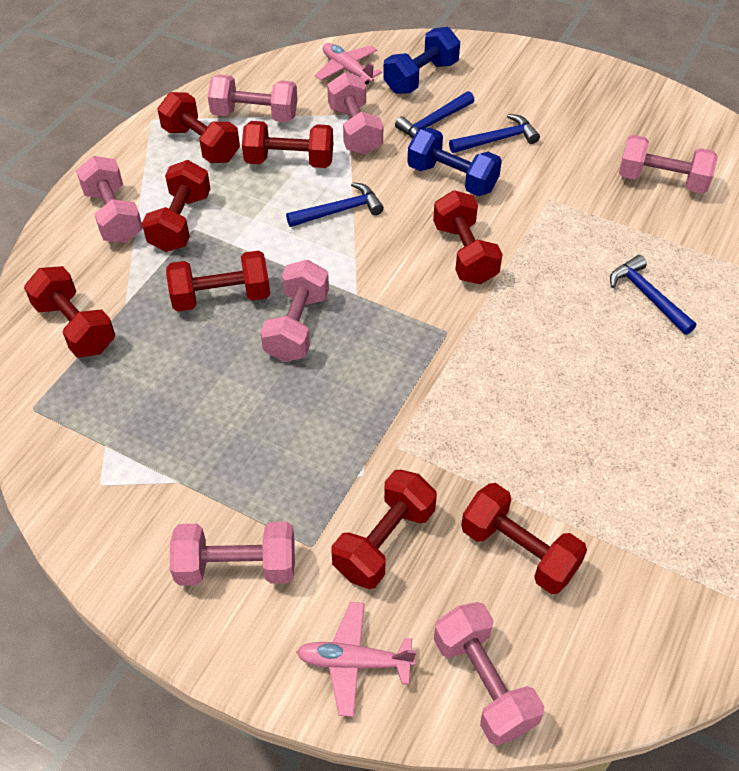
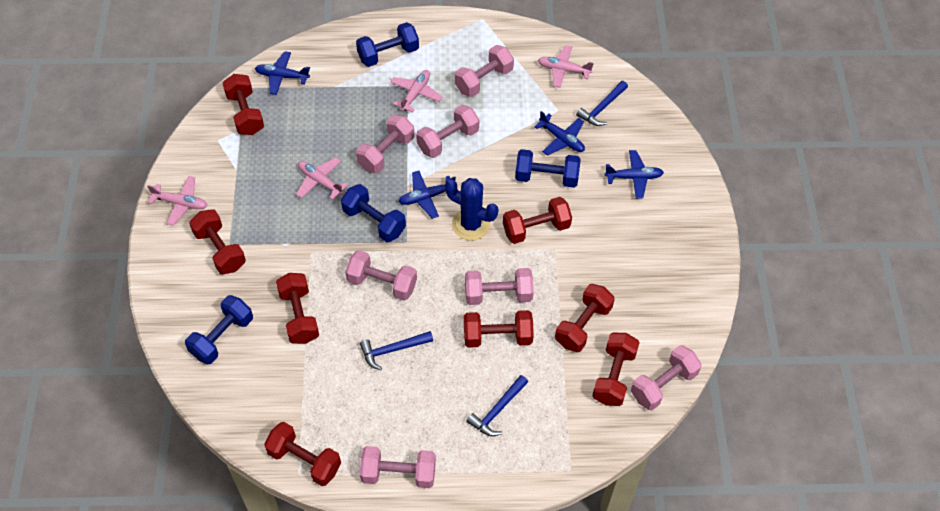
blue cactus: none = 0 -> [445,178,498,241] = 1
blue dumbbell: [383,27,460,94] [407,128,502,196] = 2 -> [185,295,253,364] [341,184,406,242] [356,22,419,67] [515,149,580,188] = 4
blue hammer: [286,182,384,227] [395,91,474,138] [449,114,540,153] [610,255,696,335] = 4 -> [360,331,433,370] [466,375,528,436] [576,81,628,126] = 3
blue plane: none = 0 -> [255,51,310,95] [399,171,456,219] [534,111,585,156] [604,150,664,199] = 4
pink plane: [296,602,417,717] [315,43,382,84] = 2 -> [147,176,208,226] [296,157,348,200] [390,70,442,113] [538,45,594,88] = 4

